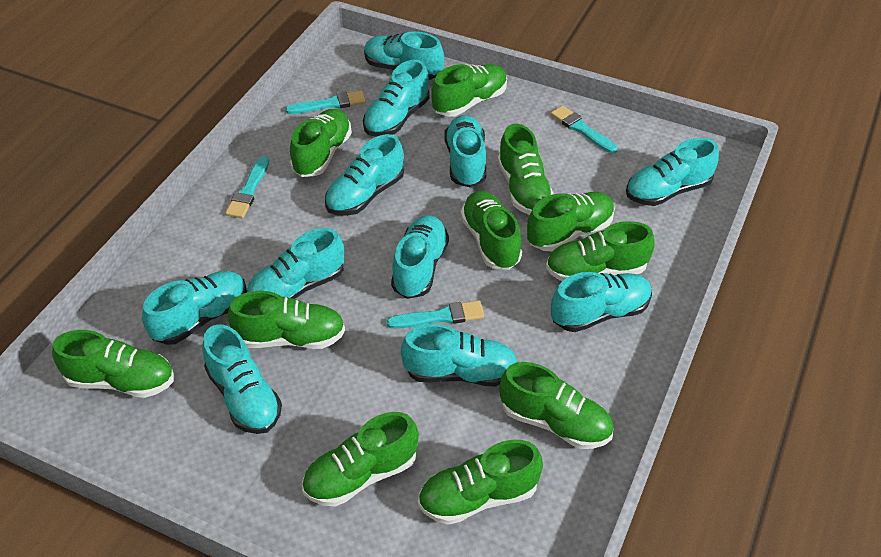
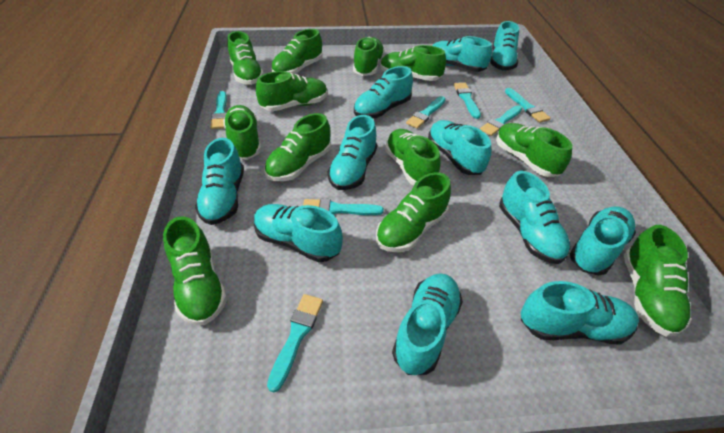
green shoe: [52,330,174,398] [228,291,345,349] [290,109,352,177] [302,412,419,507] [418,440,543,525] [431,64,507,117] [460,191,522,270] [498,124,554,215] [500,362,613,449] [527,192,615,251] [546,221,655,281] = 11 -> [163,216,227,325] [223,105,261,160] [227,31,264,85] [256,71,327,111] [264,113,331,181] [271,29,323,74] [353,37,385,76] [376,172,451,252] [381,45,446,81] [385,129,441,186] [496,123,572,177] [624,225,692,337] = 12
turquoise brush: [225,157,269,218] [285,90,366,114] [387,301,484,329] [551,105,617,153] = 4 -> [210,91,227,129] [267,294,323,392] [303,199,384,215] [406,96,446,129] [454,83,481,119] [480,105,522,136] [505,88,551,123] = 7

